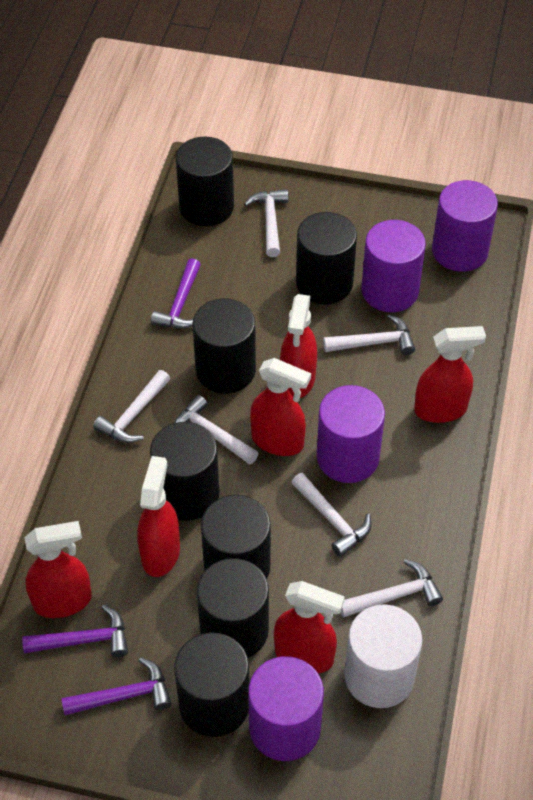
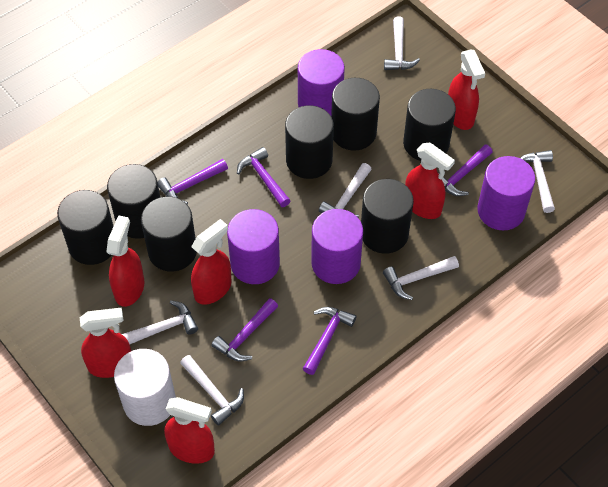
purple hammer: [22,605,128,657] [61,657,172,715] [151,258,201,329] = 3 -> [158,159,228,205] [211,298,278,361] [237,147,291,207] [303,307,356,375] [438,144,493,196] = 5

